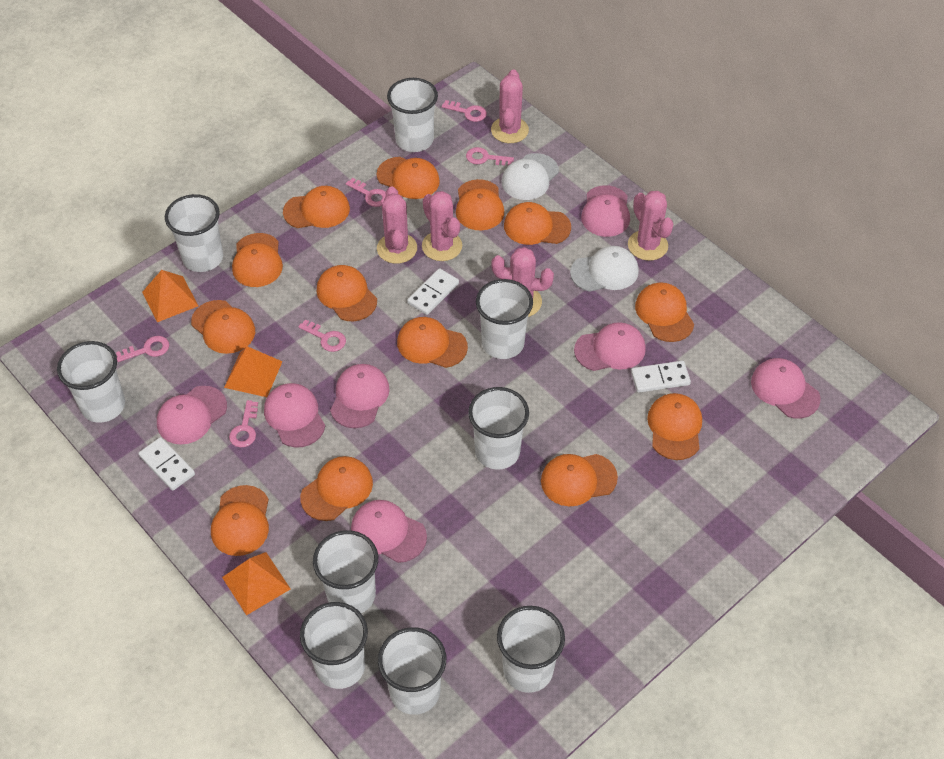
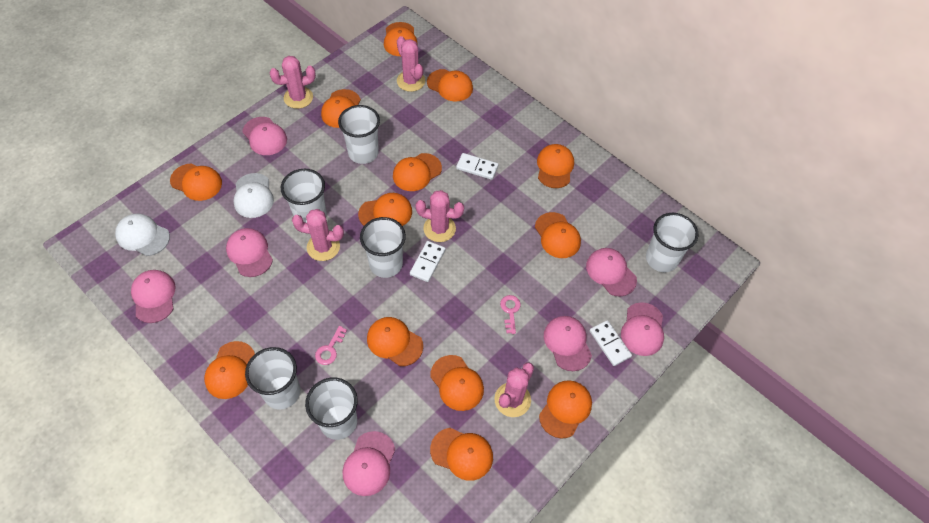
orange pyramid: [142,270,198,322] [222,552,291,615] [224,346,283,397] = 3 -> none = 0
pink key: [116,336,169,362] [229,400,258,448] [298,319,346,352] [346,178,386,207] [442,100,487,122] [466,147,514,166] = 6 -> [315,326,347,365] [500,295,521,334] = 2
white cup: [57,341,125,423] [165,194,223,272] [300,602,368,689] [313,530,378,613] [378,627,446,715] [387,78,438,152] [468,387,529,470] [476,279,533,359] [497,606,565,693] = 9 -> [245,347,300,409] [281,169,327,223] [305,377,358,440] [338,105,380,164] [360,217,406,278] [646,213,698,272] = 6

